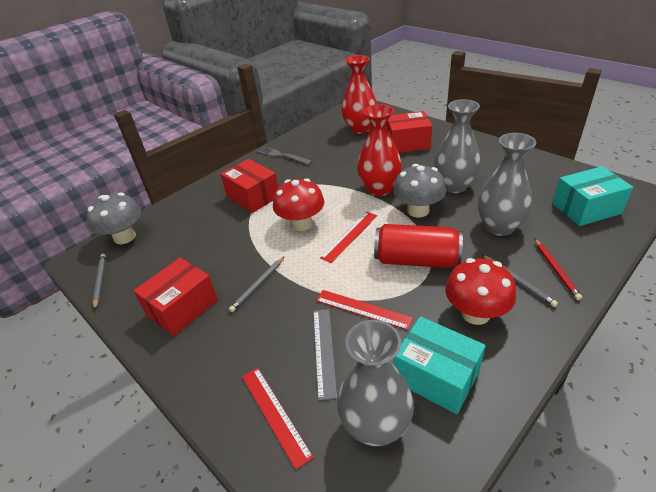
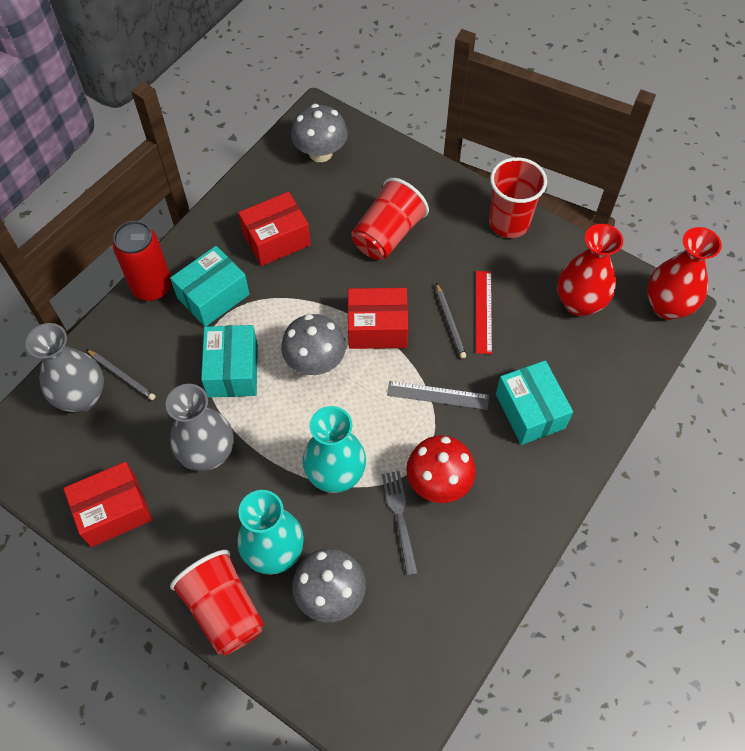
grey mushroom: [87,193,141,244] [393,164,446,217] = 2 -> [281,314,346,375] [291,104,348,162] [292,548,366,623] = 3
grey pencil: [92,254,106,310] [229,256,285,312] [482,255,558,307] = 3 -> [86,349,156,400] [436,283,466,359] = 2
grey vase: [337,320,414,446] [434,99,481,193] [478,133,536,236] = 3 -> [25,323,104,412] [166,384,234,471] = 2
red cup: none = 0 -> [170,550,264,655] [351,178,429,260] [489,157,547,238] = 3
red mushroom: [273,178,324,231] [445,258,516,325] = 2 -> [406,435,476,503] = 1
red pencil: [534,238,582,300] = 1 -> none = 0
red ruler: [242,368,314,470] [316,290,413,330] [320,212,377,263] = 3 -> [476,271,492,354] = 1
turquoise box: [393,316,486,414] [552,166,633,226] = 2 -> [170,246,250,327] [201,325,258,398] [496,360,573,445] = 3
turquoise vase: none = 0 -> [237,490,304,574] [303,406,366,493] = 2

